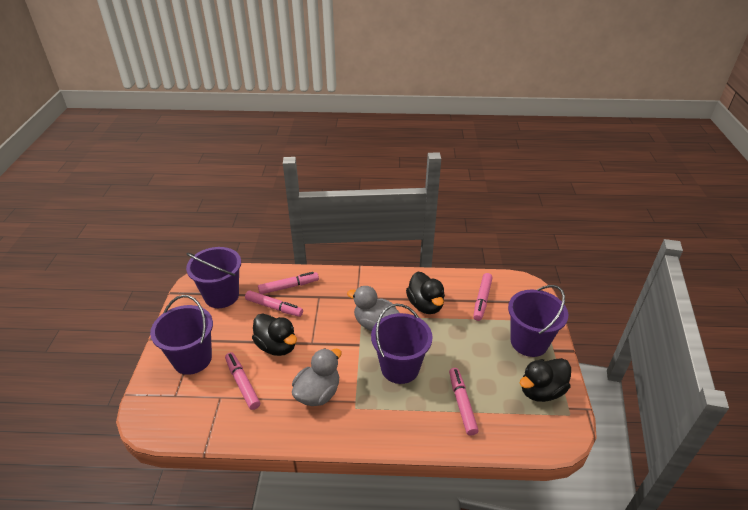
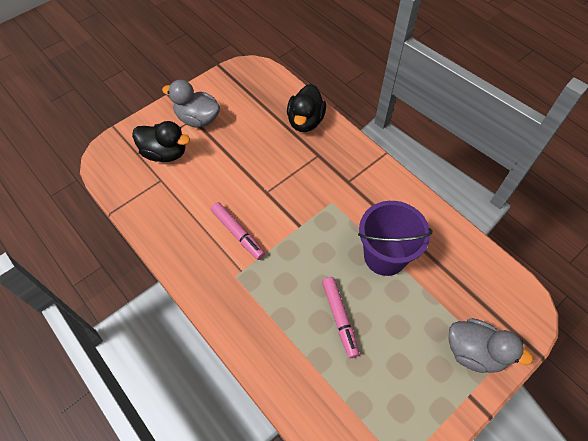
black duck: [252,313,297,356] [406,272,445,314] [520,358,571,402] = 3 -> [132,121,190,162] [287,84,326,132] = 2
pink marker: [225,352,260,410] [245,290,303,317] [258,272,319,294] [449,368,479,436] [473,273,493,321] = 5 -> [211,202,265,260] [322,277,360,358] = 2
purple bucket: [150,295,213,375] [186,247,241,308] [371,304,432,384] [508,285,568,357] = 4 -> [358,201,433,276] = 1

